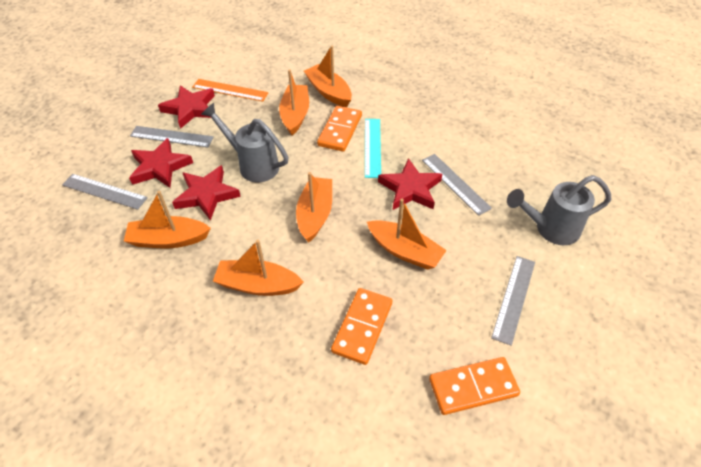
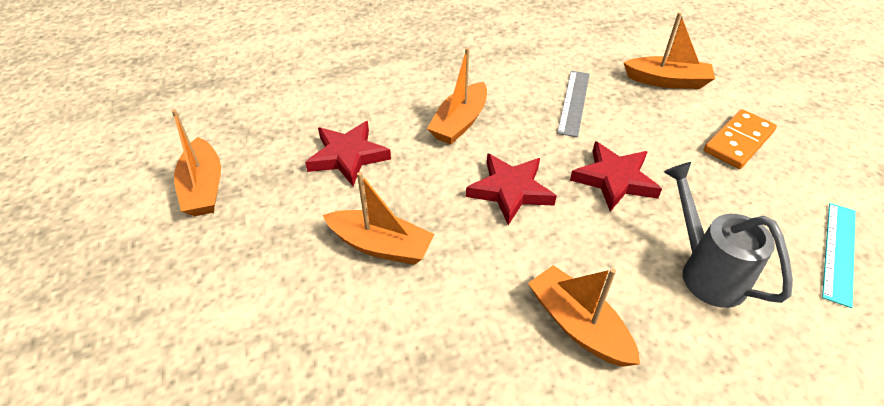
grey ruler: [62,174,148,210] [130,126,214,147] [422,154,492,216] [491,256,535,346] = 4 -> [557,71,590,137] = 1
grey watering can: [201,103,289,182] [507,175,611,245] = 2 -> [664,162,793,308] = 1
orange boat: [124,191,211,248] [213,240,304,296] [279,69,309,135] [296,172,332,243] [304,46,352,107] [367,199,447,270] = 6 -> [172,109,221,216] [323,172,435,265] [427,48,487,144] [528,265,640,367] [623,12,715,89] = 5
orange domino: [317,106,362,152] [331,288,392,365] [429,357,520,415] = 3 -> [704,109,777,169] = 1
orange ruler: [192,79,268,102] = 1 -> none = 0
red star: [129,138,193,188] [158,85,215,129] [172,165,241,221] [378,158,442,210] = 4 -> [305,121,391,186] [466,153,557,225] [570,141,662,212] = 3

